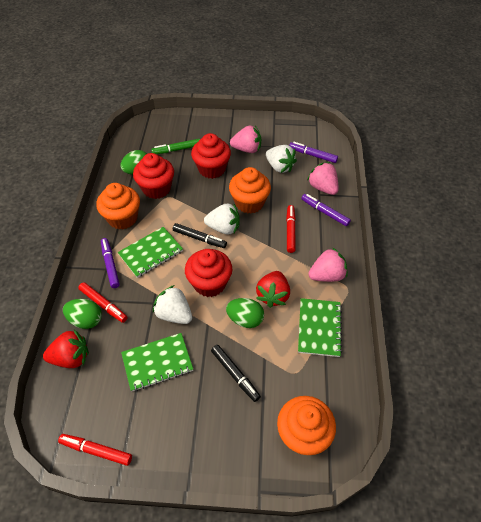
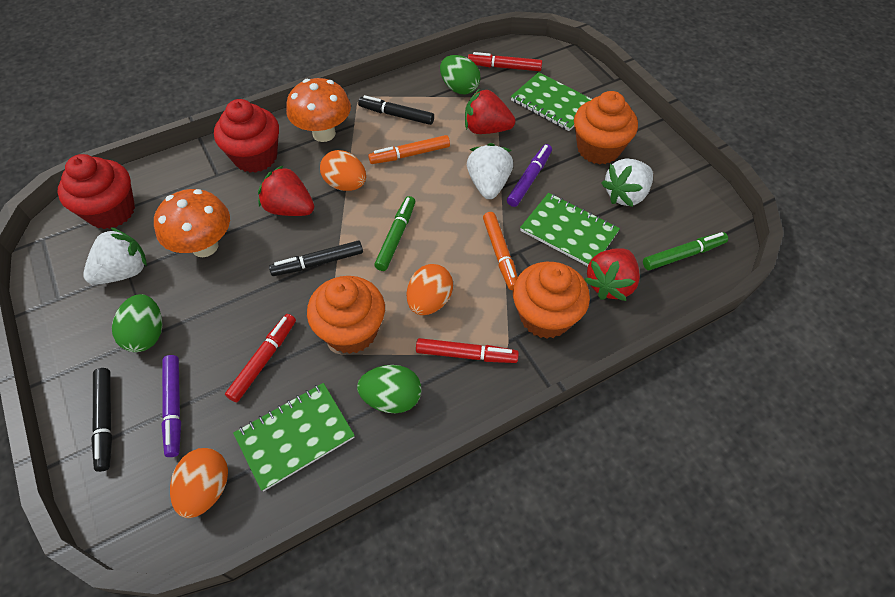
black marker: [173,223,227,248] [211,345,261,402] = 2 -> [91,368,112,472] [269,241,363,276] [358,95,434,125] = 3
green marker: [151,139,200,154] = 1 -> [374,196,415,271] [643,232,728,270] = 2
orange egg: none = 0 -> [170,448,228,518] [320,150,366,191] [407,264,453,315] = 3
orange marker: none = 0 -> [368,135,450,164] [483,212,518,290] = 2
orange mushroom: none = 0 -> [154,189,230,257] [286,78,351,142] = 2
pink strawberry: [230,126,261,153] [307,162,339,195] [308,247,348,282] = 3 -> none = 0
purple marker: [101,238,120,288] [289,142,338,163] [301,194,351,226] = 3 -> [161,355,181,457] [507,144,552,207] = 2
red cupcake: [133,153,174,199] [185,249,233,297] [191,133,231,179] = 3 -> [58,154,135,229] [214,99,279,173] = 2
red strawberry: [43,329,89,368] [256,271,290,308] = 2 -> [258,165,314,216] [465,89,515,134] [584,248,640,301] = 3

